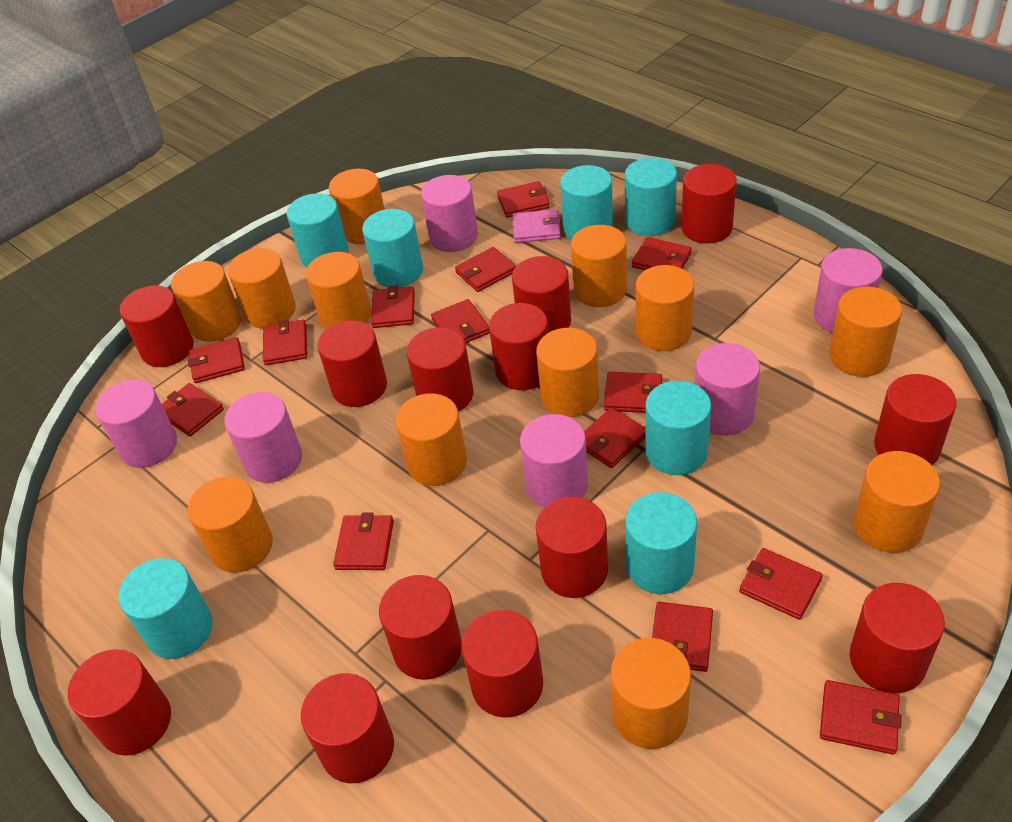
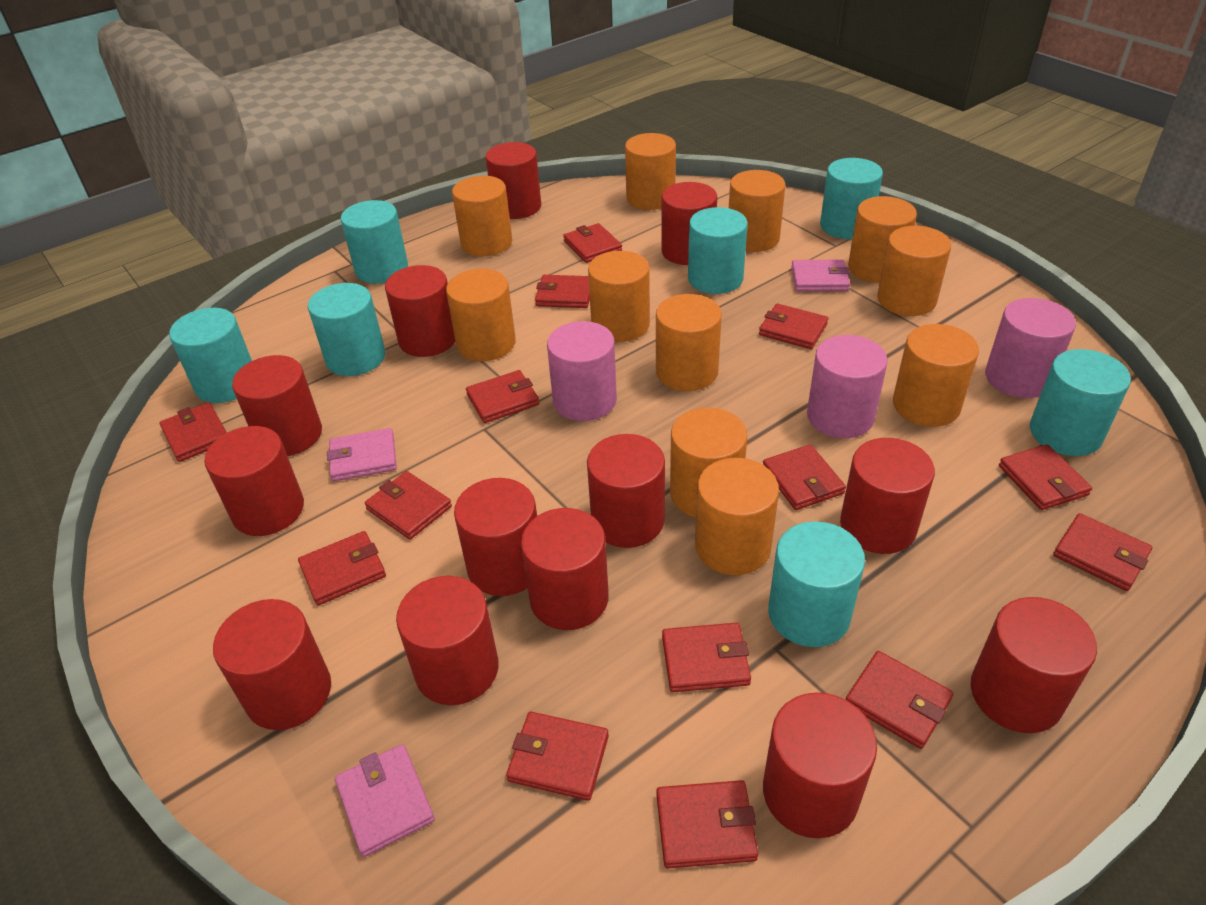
orange cylinder: [171,261,242,342] [188,476,273,573] [228,248,296,329] [306,252,371,329] [329,169,385,244] [395,393,467,486] [536,328,599,417] [571,225,627,307] [611,638,691,749] [636,265,694,351] [829,287,902,377] [854,451,940,553] = 12 -> [446,269,516,361] [452,175,512,256] [588,251,650,342] [625,133,676,210] [656,294,722,391] [670,408,748,518] [695,458,779,575] [729,170,786,252] [848,196,917,283] [877,226,951,316] [893,324,979,427] = 11
pink cylinder: [95,380,177,468] [224,392,302,483] [421,175,478,252] [520,414,588,507] [695,343,760,436] [814,248,882,333] = 6 -> [547,321,617,421] [807,335,888,438] [985,298,1076,398] = 3
pink wallet: [512,209,561,243] = 1 -> [327,428,397,481] [335,744,435,857] [791,259,850,291] = 3

